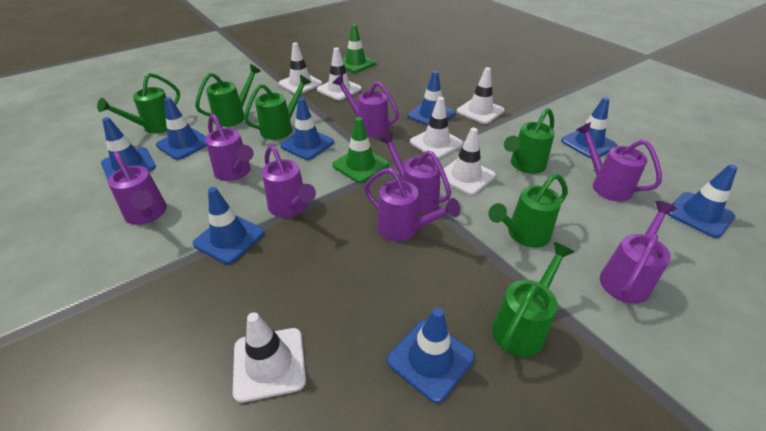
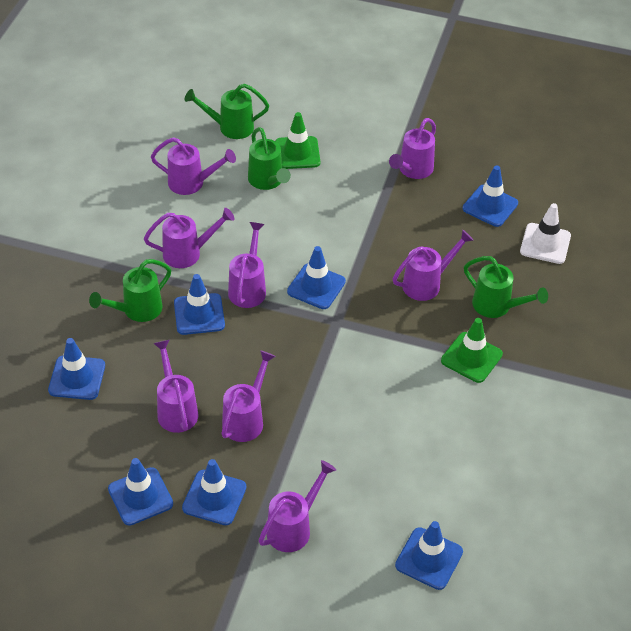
blue traffic cone: [101,117,156,180] [156,97,207,160] [193,187,264,264] [280,98,334,160] [387,308,475,403] [408,71,455,125] [561,97,617,159] [668,164,738,238] = 8 -> [48,338,105,400] [108,458,173,526] [174,274,225,335] [182,459,246,525] [287,246,346,309] [395,521,463,590] [462,165,518,227] = 7
green watering can: [97,73,180,133] [195,64,261,127] [244,75,311,140] [488,173,568,248] [492,242,574,357] [504,108,555,174] = 6 -> [89,259,171,322] [184,84,269,139] [248,127,291,190] [464,256,548,318] = 4
white traffic cone: [233,312,306,403] [279,43,322,94] [317,48,362,100] [410,97,463,159] [440,128,496,195] [457,67,504,124] = 6 -> [520,203,571,264] = 1

